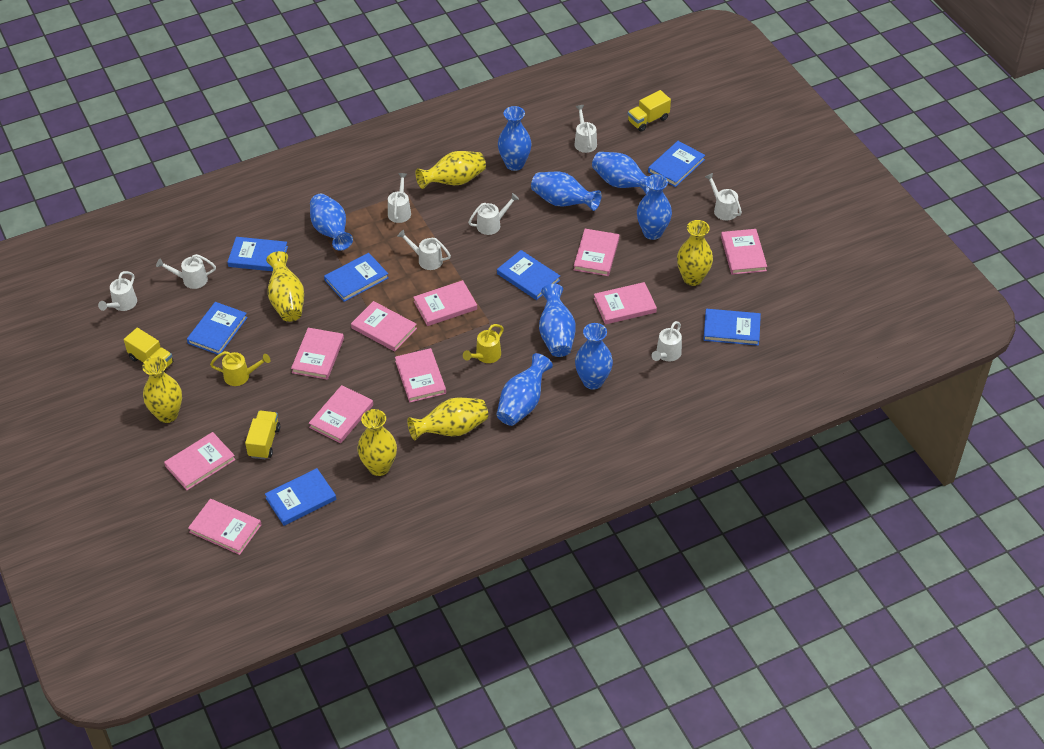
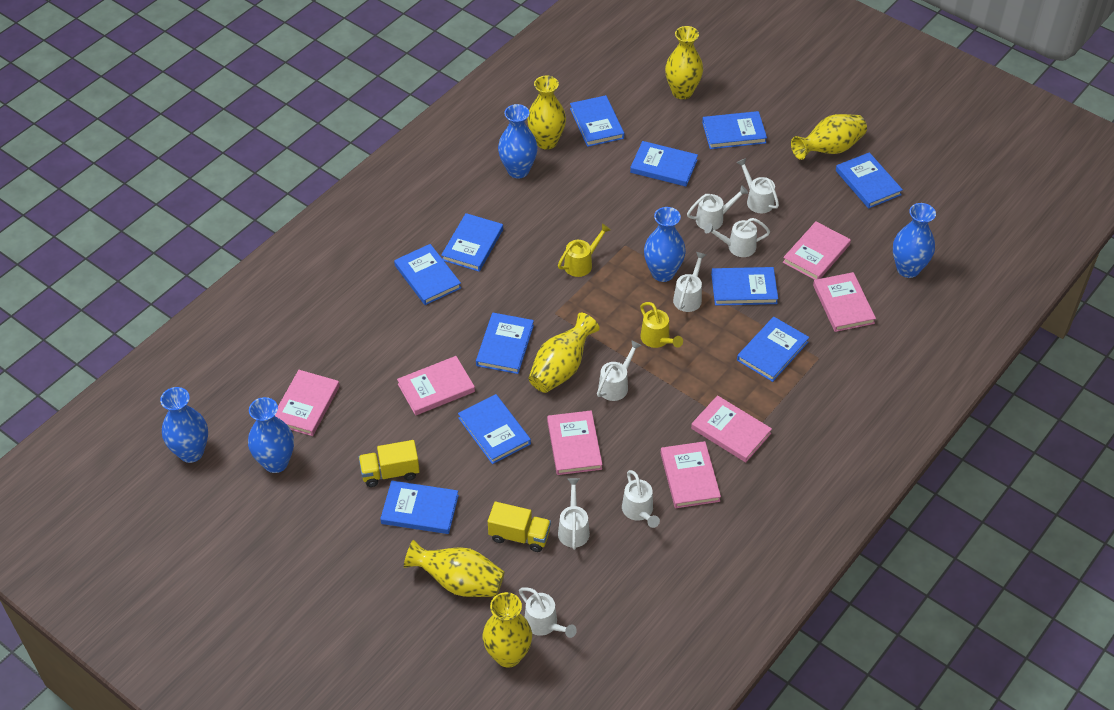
blue book: [187,302,248,355] [227,237,288,271] [265,468,336,526] [324,253,389,302] [497,250,560,300] [648,141,705,187] [703,309,761,346] = 7 -> [380,481,459,534] [394,244,461,305] [441,213,503,272] [458,394,531,464] [476,313,534,374] [570,95,624,147] [630,141,698,187] [702,111,767,149] [711,267,778,306] [737,317,809,382] [836,152,903,208] = 11
blue vase: [310,194,353,251] [496,353,553,426] [498,106,531,171] [531,172,601,211] [539,284,576,357] [575,323,613,390] [592,152,649,194] [637,174,672,240] = 8 -> [160,387,208,463] [248,397,294,473] [498,104,538,178] [644,207,686,282] [893,203,936,278] = 5
pink book: [164,432,236,490] [188,499,261,555] [291,328,344,380] [309,385,373,443] [351,301,417,352] [395,348,446,403] [413,280,477,326] [574,229,619,276] [594,282,657,324] [721,229,767,275] = 10 -> [275,370,340,436] [397,356,475,416] [547,410,602,475] [661,441,721,508] [691,395,772,462] [783,222,851,280] [813,272,876,332] = 7
yellow truck: [124,328,174,368] [245,411,280,459] [628,90,671,132] = 3 -> [359,440,420,487] [488,502,551,552] = 2

